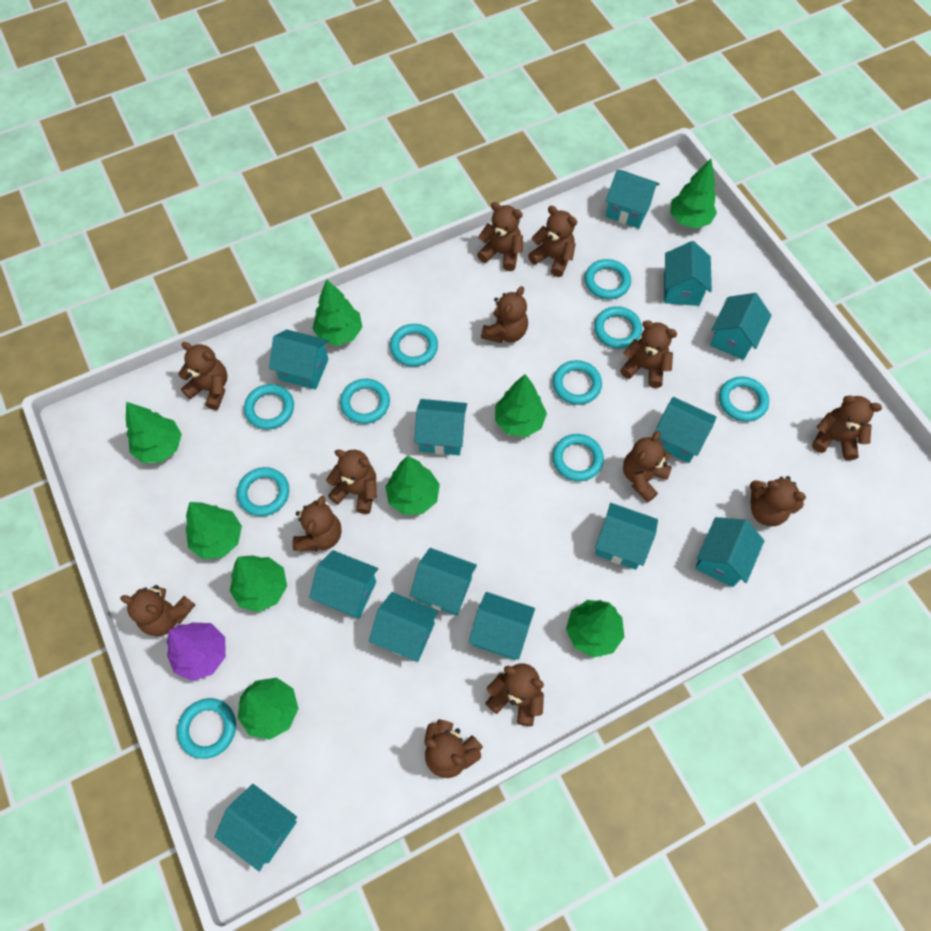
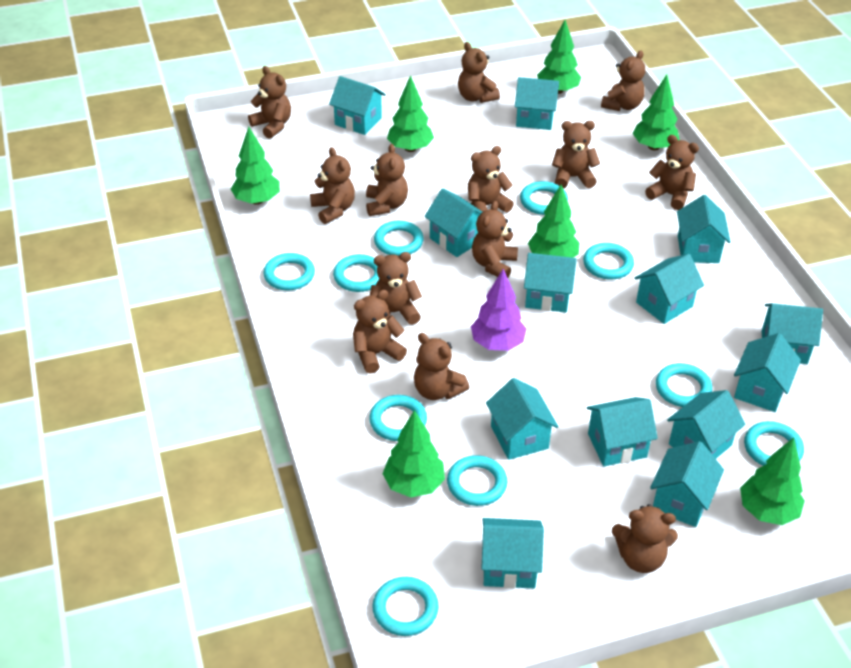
green tree: [126,402,182,463] [186,502,242,559] [230,555,287,612] [238,678,299,740] [312,279,362,346] [385,456,440,515] [495,374,547,437] [566,600,624,657] [670,159,717,229] = 9 -> [231,127,280,205] [382,410,445,497] [387,75,434,152] [528,185,580,258] [537,20,581,94] [632,75,680,151] [740,437,805,525] = 7

